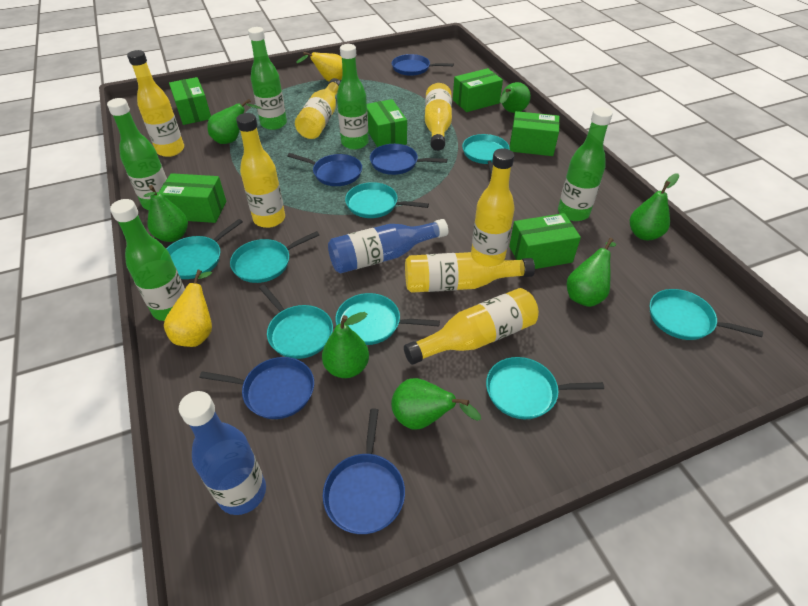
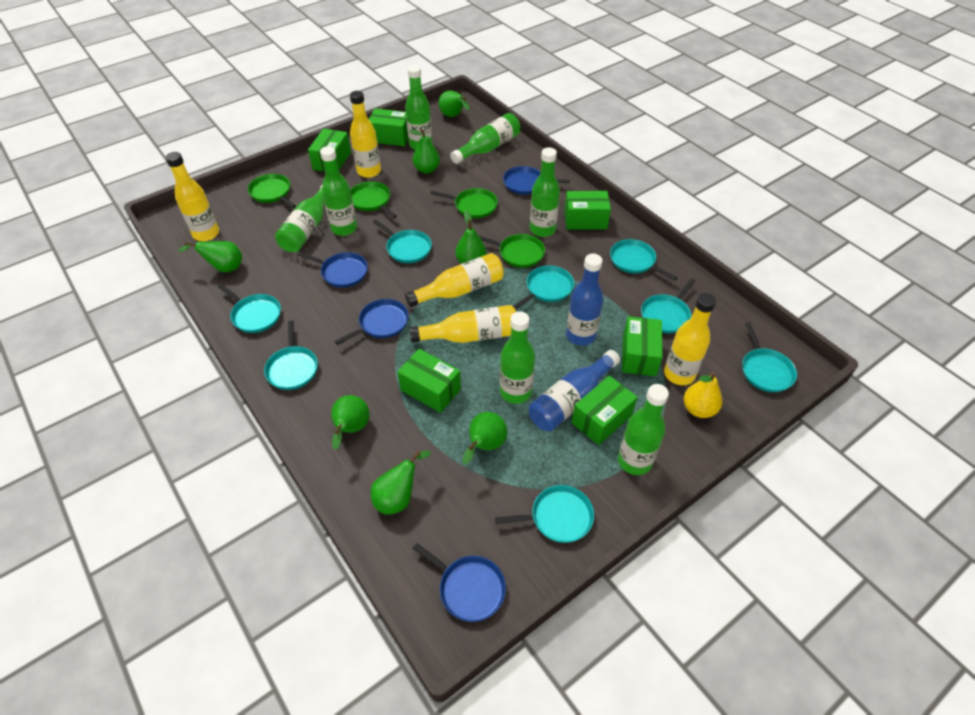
blue pan: [200,357,314,419] [287,153,362,186] [323,409,405,534] [370,144,447,175] [392,54,454,76] = 5 -> [297,252,368,288] [335,299,409,345] [413,543,506,622] [503,166,570,195] = 4
green bottle: [107,98,167,210] [110,199,185,321] [248,27,287,130] [337,44,369,150] [558,107,613,221] = 5 -> [275,184,325,252] [320,146,357,236] [405,65,432,150] [450,113,520,164] [500,311,535,404] [530,147,560,237] [618,384,669,475] = 7
green pan: none = 0 -> [248,174,296,208] [350,181,397,218] [430,188,498,218] [479,234,545,268] = 4
yellow bottle: [127,50,184,157] [236,113,285,228] [295,78,340,139] [404,288,539,365] [405,252,535,293] [425,83,452,151] [471,148,515,260] = 7 -> [165,152,219,241] [350,91,381,178] [405,253,504,307] [409,305,516,343] [664,293,716,385] = 5
yellow pear: [164,270,212,347] [296,52,342,82] = 2 -> [684,372,722,418] = 1

